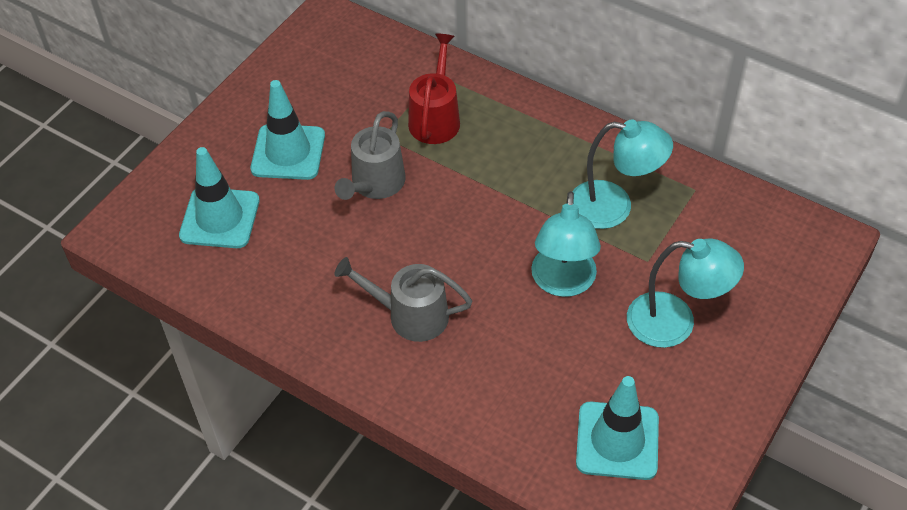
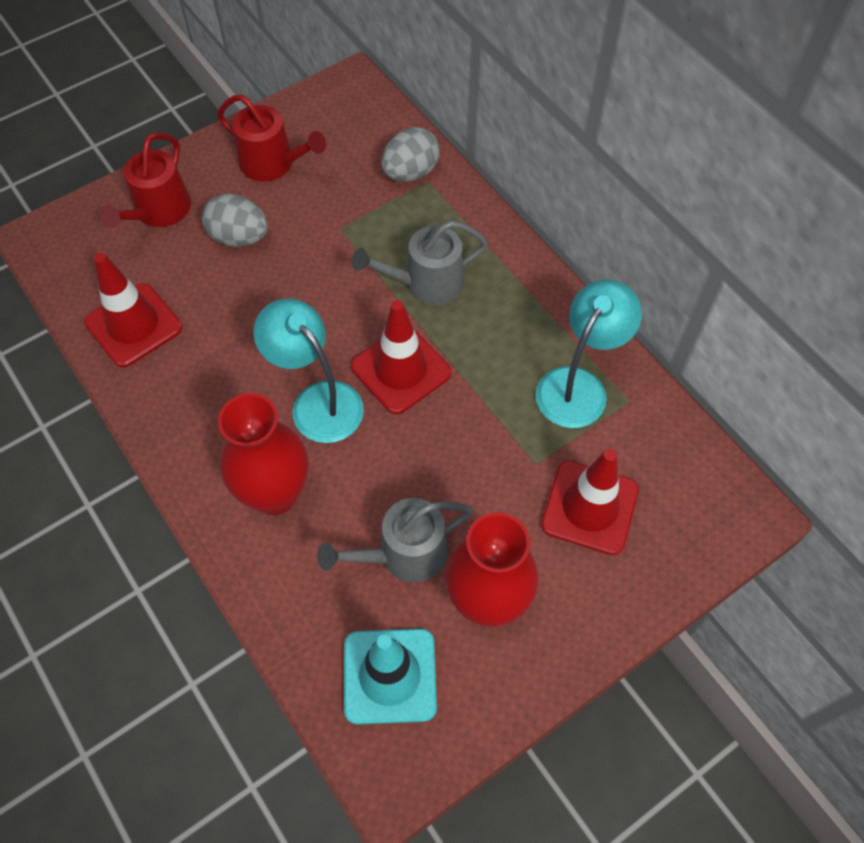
grey egg: none = 0 -> [202,194,268,247] [381,127,440,182] = 2
red traffic cone: none = 0 -> [84,253,182,368] [351,300,451,414] [541,449,639,555] = 3
red vase: none = 0 -> [218,393,308,515] [445,512,538,627] = 2
red watering can: [408,33,460,144] = 1 -> [99,133,191,228] [217,94,326,181] = 2
turquoise lamp: [531,191,601,297] [572,119,673,229] [627,239,744,348] = 3 -> [253,298,364,443] [536,279,642,428] = 2
turquoise traffic cone: [179,147,260,248] [251,80,325,180] [576,376,659,480] = 3 -> [344,629,437,725] = 1

